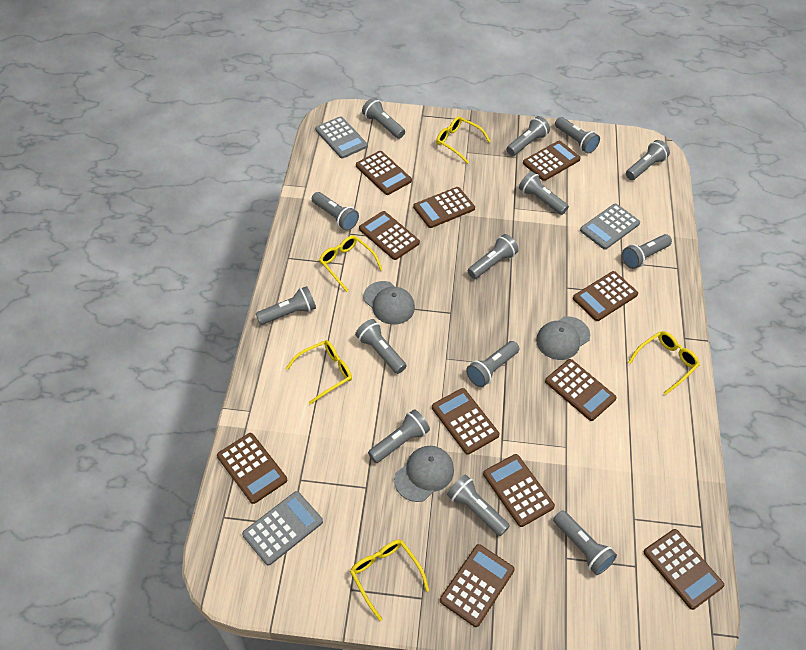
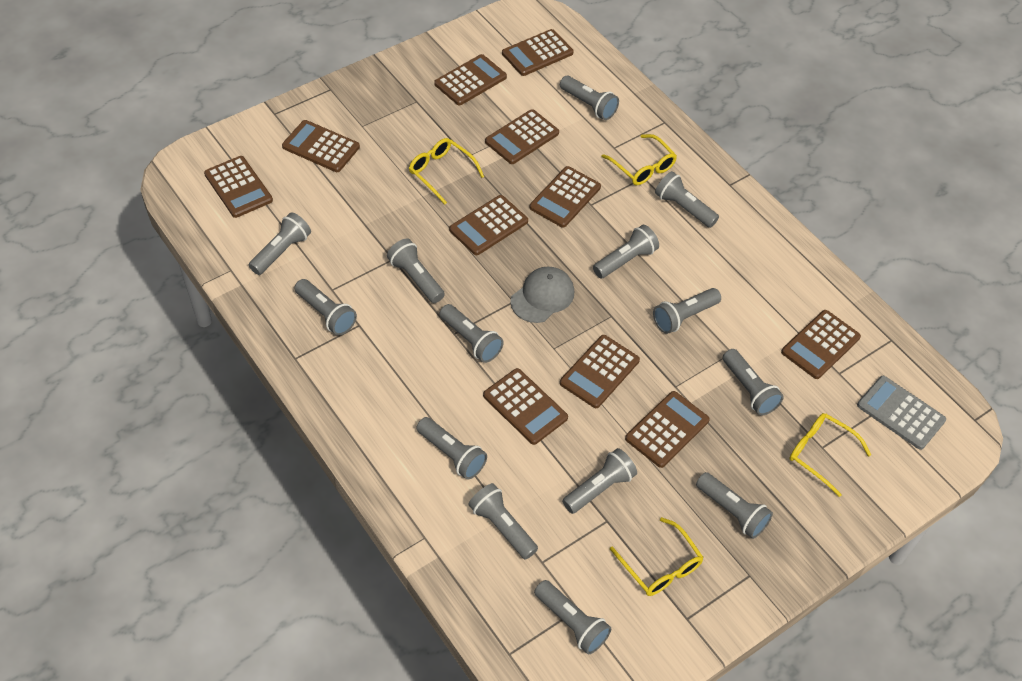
grey calculator: [242,491,323,565] [315,116,368,158] [580,204,640,250] = 3 -> [857,376,946,450] = 1
grey cap: [363,281,415,325] [394,446,454,502] [536,316,590,360] = 3 -> [510,267,574,323] = 1
yellow glasses: [286,340,352,405] [319,235,383,292] [350,540,429,621] [436,116,491,164] [628,331,700,395] = 5 -> [409,138,484,205] [601,134,677,185] [610,517,704,596] [789,413,871,497] = 4

